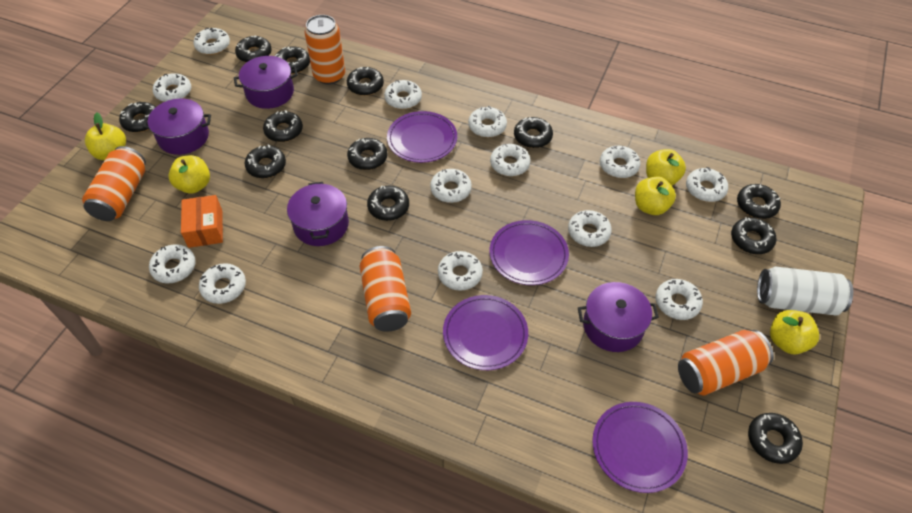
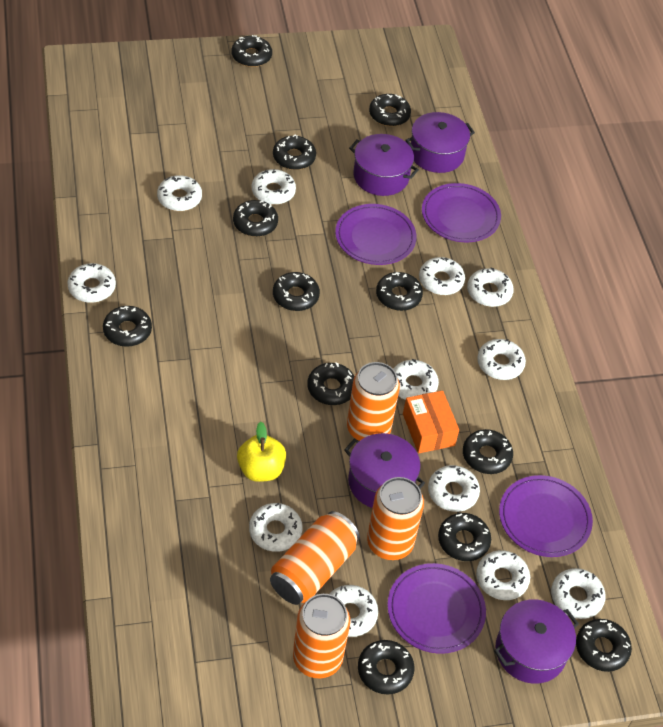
white can: [757,266,853,316] = 1 -> none = 0
white donut: [149,244,196,284] [153,73,191,102] [193,28,230,55] [199,263,246,304] [384,80,422,109] [430,169,472,203] [438,251,483,291] [468,106,507,137] [490,144,531,176] [568,210,612,247] [600,146,641,178] [656,279,703,320] [686,167,728,202] = 13 -> [67,263,116,303] [157,175,202,211] [249,503,302,552] [252,169,296,205] [329,585,378,637] [393,359,439,400] [419,257,465,295] [428,465,480,512] [467,267,514,307] [476,550,530,600] [477,339,526,380] [551,568,606,619] = 12
yellow apple: [85,112,126,160] [169,155,210,194] [635,177,676,215] [646,149,686,185] [770,310,819,354] = 5 -> [237,422,286,482] = 1

